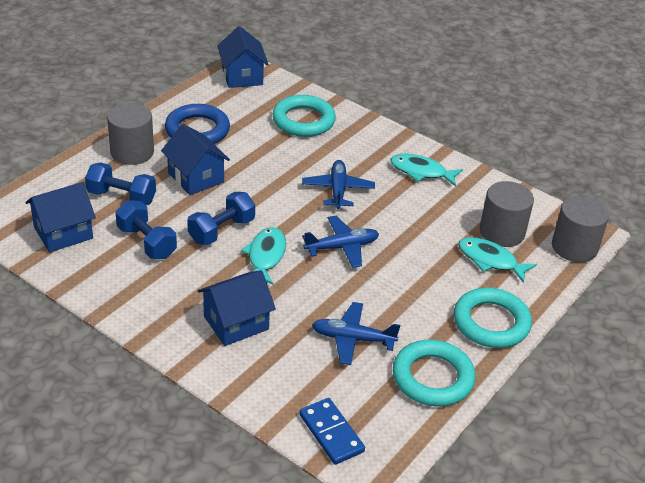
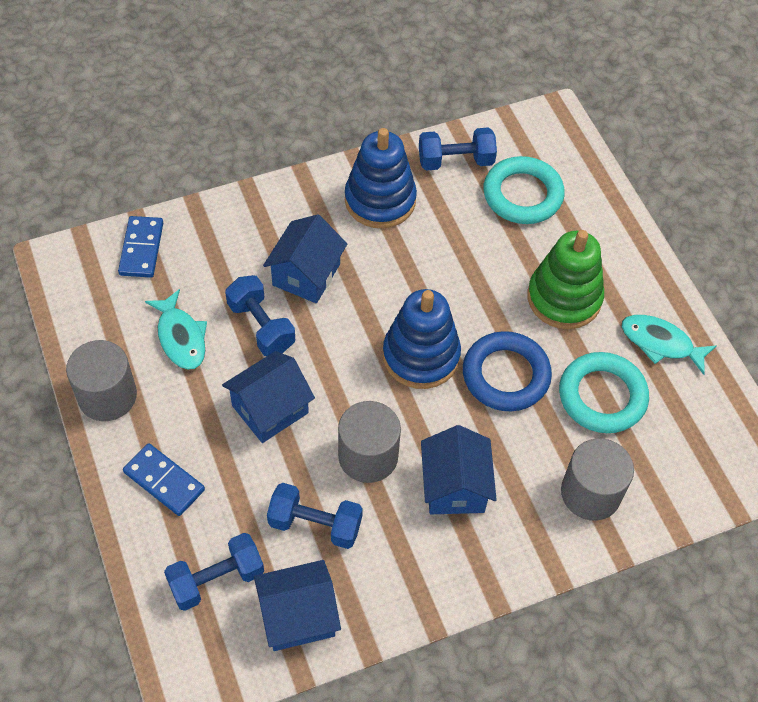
blue domino: [299,398,365,465] = 1 -> [118,216,163,278] [123,443,205,516] = 2
blue dumbbell: [85,162,156,205] [115,200,177,259] [187,192,255,245] = 3 -> [164,533,264,611] [225,275,295,356] [267,483,363,549] [419,127,497,171] = 4
blue plane: [302,160,375,209] [302,216,379,268] [312,302,400,365] = 3 -> none = 0
blue stacking toy: none = 0 -> [345,128,417,229] [383,289,461,389] = 2
green stacking toy: none = 0 -> [527,230,604,329] = 1
turquoise fish: [241,227,286,285] [391,154,463,187] [458,237,537,283] = 3 -> [145,289,207,370] [621,315,716,375] = 2
turquoise ring: [272,95,336,137] [393,340,475,407] [454,288,532,348] = 3 -> [483,156,565,224] [559,352,649,433] = 2

